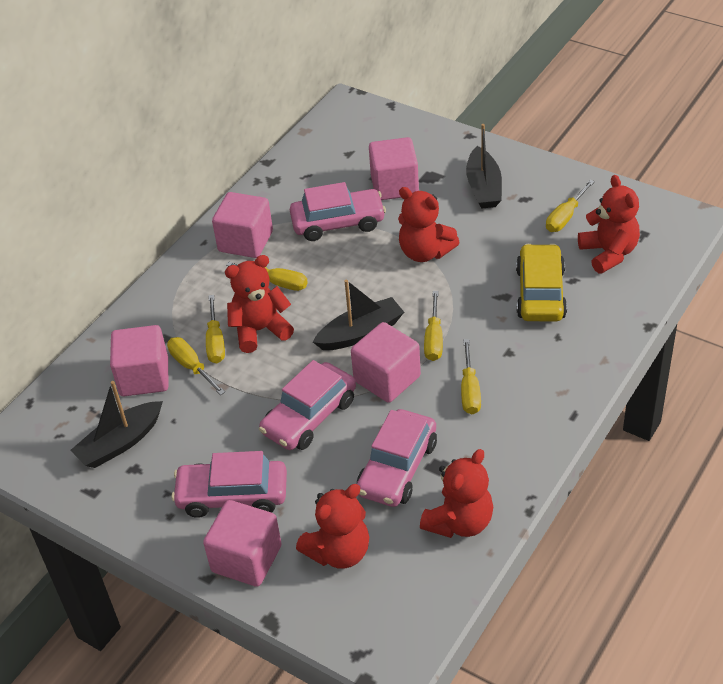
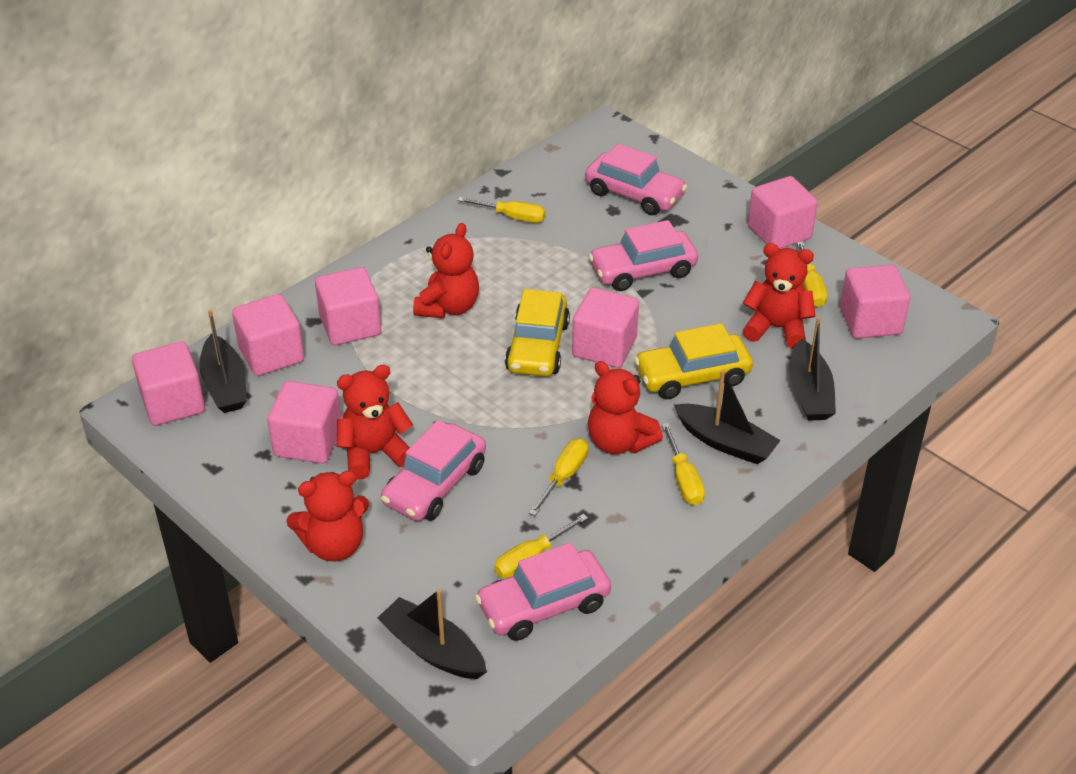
black boat: [70,381,163,468] [313,280,404,350] [466,124,502,208] = 3 -> [200,310,247,413] [377,589,487,679] [674,370,781,464] [789,317,836,421] = 4
pink cube: [110,325,169,396] [203,500,282,587] [212,192,273,258] [351,322,421,403] [369,137,419,200] = 5 -> [132,341,205,426] [232,294,304,376] [267,381,341,464] [315,267,381,345] [572,288,639,368] [748,176,818,249] [840,264,910,339] = 7
yellow car: [516,244,567,322] = 1 -> [505,289,570,376] [634,323,753,399] = 2
yellow screwdriver: [167,337,225,395] [206,295,225,363] [226,262,308,291] [424,291,443,361] [461,339,481,414] [546,180,595,232] = 6 -> [457,197,545,223] [494,514,588,578] [529,438,588,516] [662,423,705,505] [797,241,827,307] = 5

